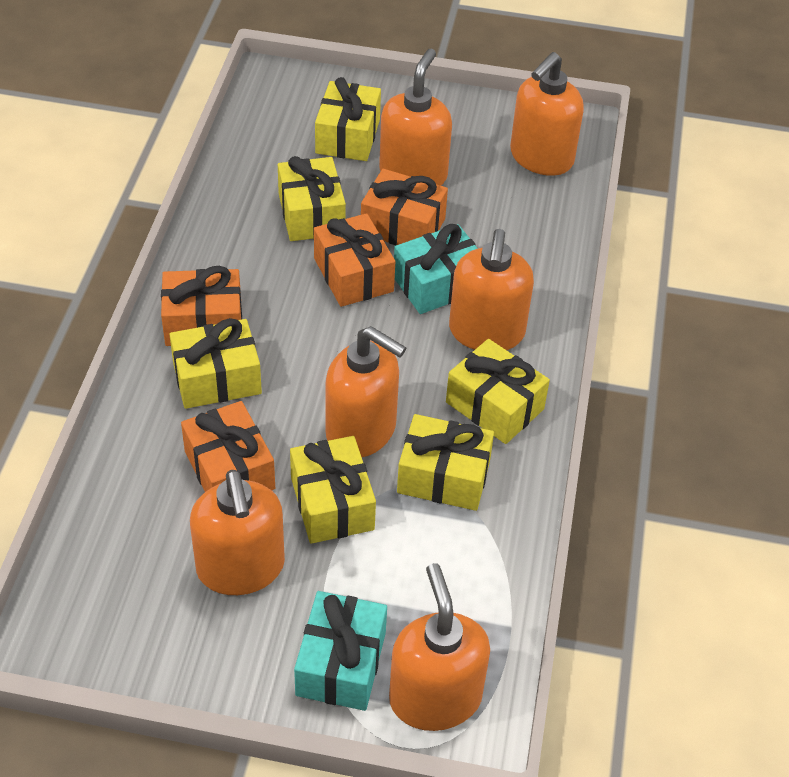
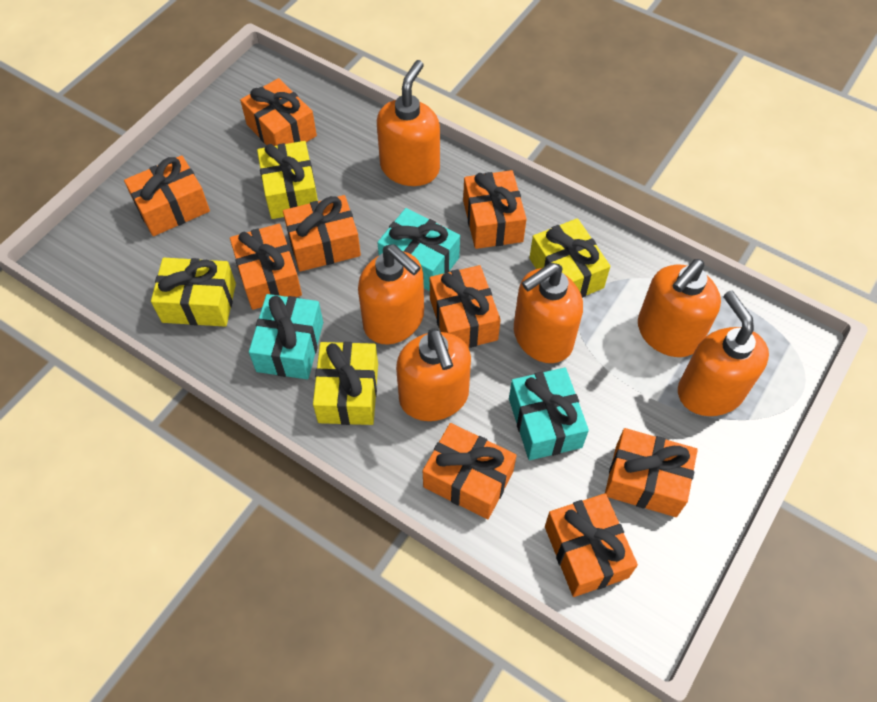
orange gift: [161,266,242,346] [181,401,275,492] [314,213,395,307] [361,169,448,245] = 4 -> [124,155,210,236] [230,224,302,310] [240,78,317,146] [283,195,361,272] [423,423,517,519] [430,265,501,348] [463,170,527,249] [545,493,638,597] [605,428,698,517] = 9
turquoise gift: [294,591,387,711] [394,224,478,314] = 2 -> [249,294,323,379] [377,208,460,291] [509,367,589,460] = 3
yellow gift: [169,318,262,409] [278,156,346,241] [290,436,376,544] [315,77,381,161] [397,414,494,511] [446,339,550,444] = 6 -> [151,258,236,327] [257,141,318,219] [313,342,378,425] [529,218,610,298] = 4

